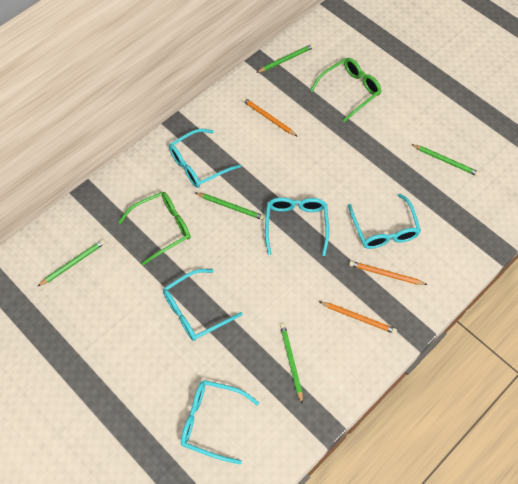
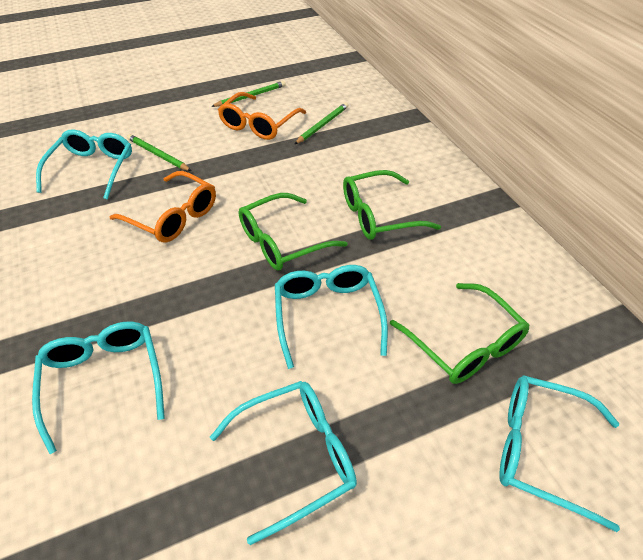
green glasses: [119,192,190,265] [310,58,382,122] = 2 -> [239,193,347,270] [343,170,441,240] [390,283,530,384] = 3
green pencil: [37,239,105,287] [196,193,265,220] [256,44,315,73] [280,323,303,404] [411,144,480,176] = 5 -> [127,134,191,171] [211,81,286,107] [295,103,348,144] = 3
orange glasses: none = 0 -> [109,171,216,243] [218,92,306,140] = 2
orange pencil: [242,97,298,137] [320,302,397,334] [349,261,427,285] = 3 -> none = 0

